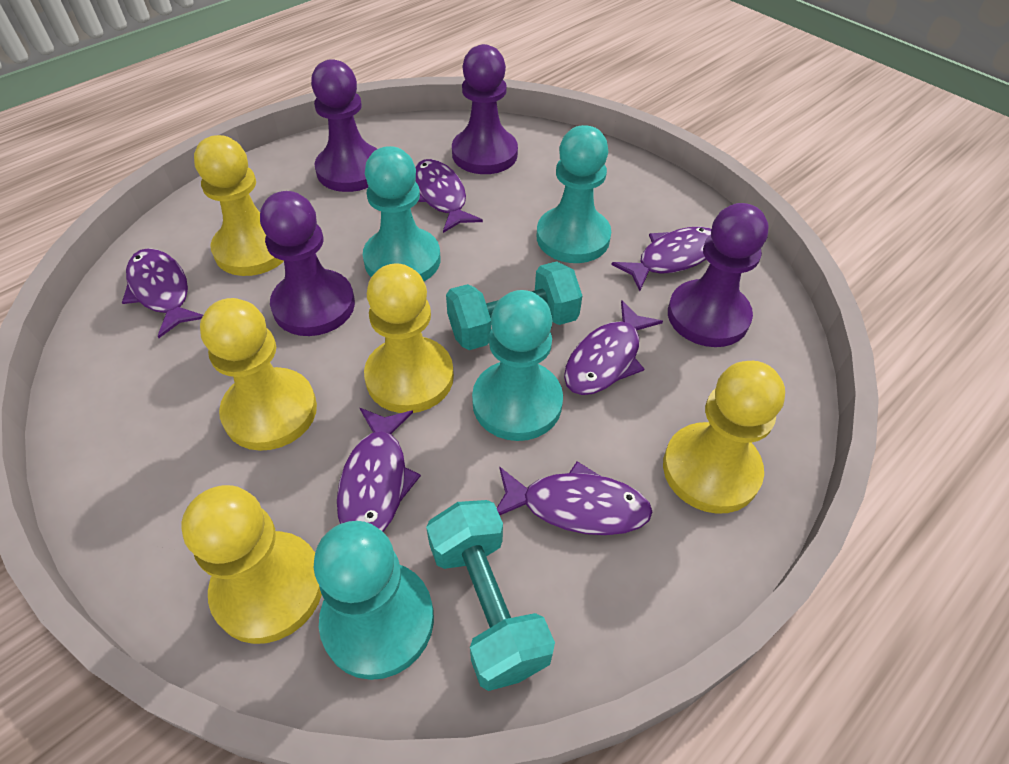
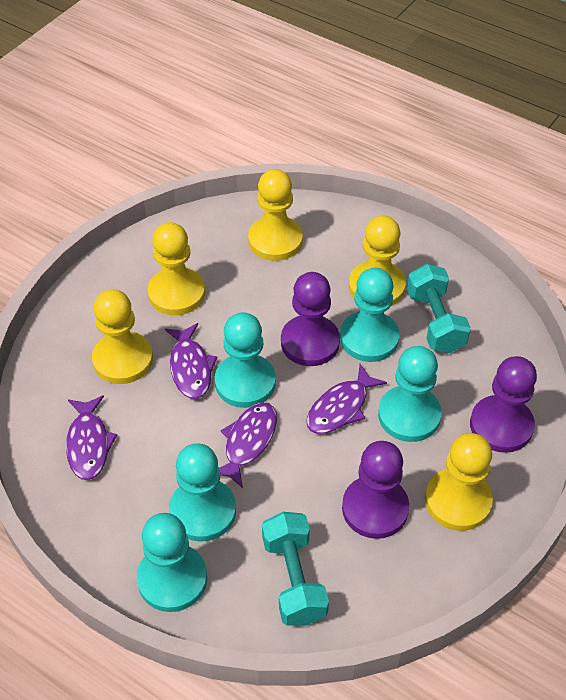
purple fish: [122,248,203,338] [337,408,421,532] [415,159,483,233] [497,461,652,535] [564,300,663,395] [611,226,712,291] = 6 -> [66,395,117,480] [165,323,217,399] [219,402,277,488] [307,364,387,434] = 4
purple pawn: [260,191,355,336] [311,59,377,192] [452,44,518,174] [668,203,769,347] = 4 -> [281,272,340,366] [342,441,409,539] [470,356,537,453] = 3
turquoise pawn: [314,521,434,680] [363,146,440,281] [472,290,563,441] [537,125,611,263] = 4 -> [137,513,207,612] [169,443,236,542] [215,312,276,408] [340,268,400,362] [378,346,442,442] = 5

